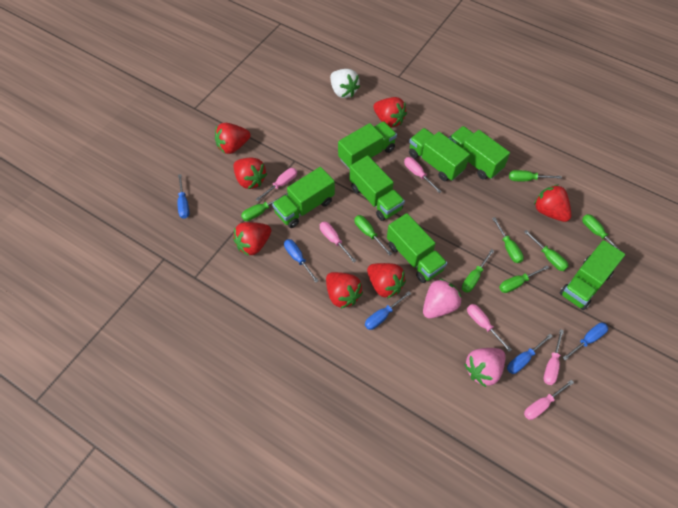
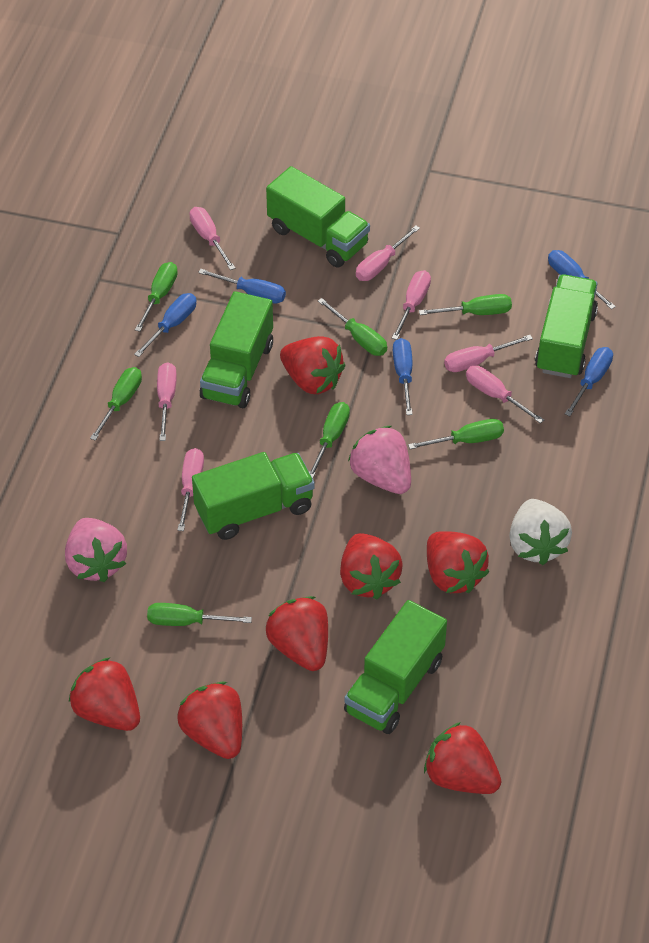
green screwdriver: [241,193,288,221] [354,215,392,256] [462,249,494,293] [492,217,524,263] [499,265,549,293] [509,170,562,181] [524,230,569,271] [582,214,626,255] = 8 -> [90,367,142,441] [135,262,178,332] [147,603,252,626] [309,402,350,478] [318,298,387,356] [408,419,504,449] [419,294,512,315] = 7
green truck: [272,167,335,228] [338,121,397,170] [349,155,405,221] [387,213,447,283] [409,128,470,181] [449,126,510,180] [560,240,625,310] = 7 -> [192,452,315,540] [200,291,273,408] [266,166,370,268] [344,600,447,734] [535,274,598,378] = 5
pink screwdriver: [256,168,297,201] [320,222,356,263] [404,157,442,193] [467,304,512,352] [524,380,574,420] [544,329,564,385] = 6 -> [157,362,177,441] [177,448,204,531] [189,207,235,270] [356,225,420,281] [392,270,431,340] [444,335,533,372] [466,366,544,424] = 7

